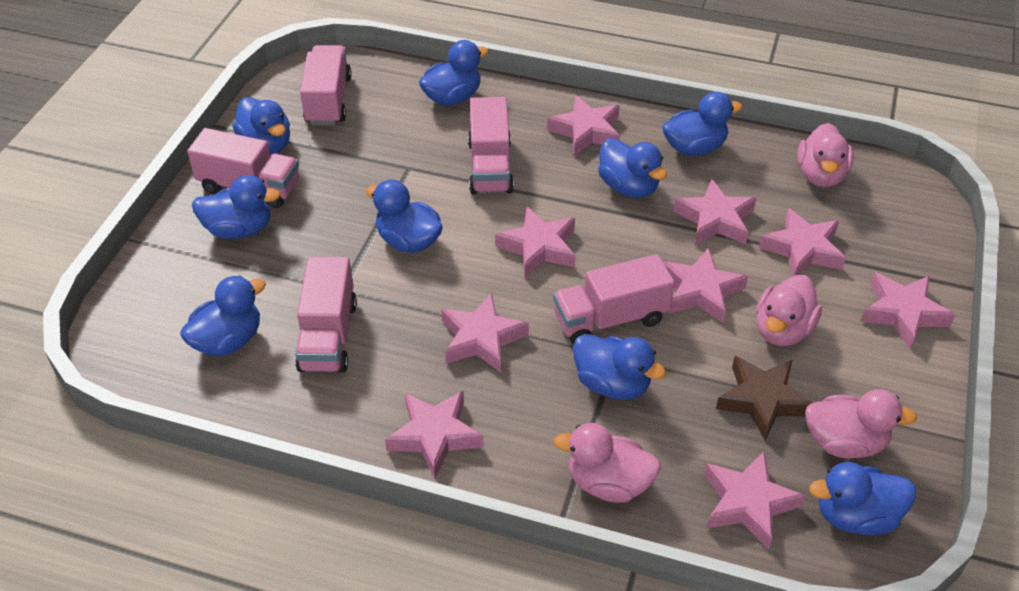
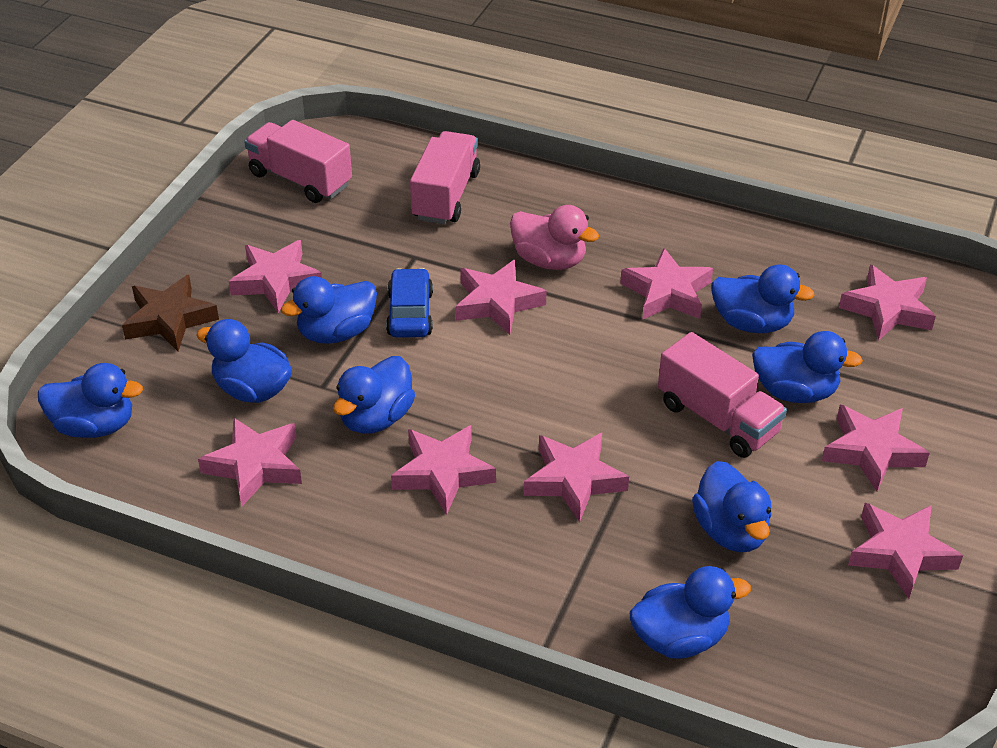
blue car: none = 0 -> [386,268,433,338] = 1
blue duck: [180,275,266,356] [192,175,281,239] [232,97,290,154] [366,180,443,253] [419,40,489,106] [573,334,666,399] [598,138,667,198] [662,92,743,156] [809,462,916,535] = 9 -> [38,363,143,438] [196,319,292,403] [281,276,377,344] [333,356,415,434] [629,566,751,659] [692,461,772,552] [712,264,815,333] [752,331,863,403] = 8
pink duck: [553,423,661,503] [756,275,822,346] [797,123,854,187] [805,389,917,459] = 4 -> [510,205,599,270] = 1
pink truck: [187,128,299,208] [295,257,357,373] [300,45,352,125] [468,97,514,194] [553,254,675,344] = 5 -> [244,120,352,203] [410,131,480,224] [658,332,787,458] = 3

